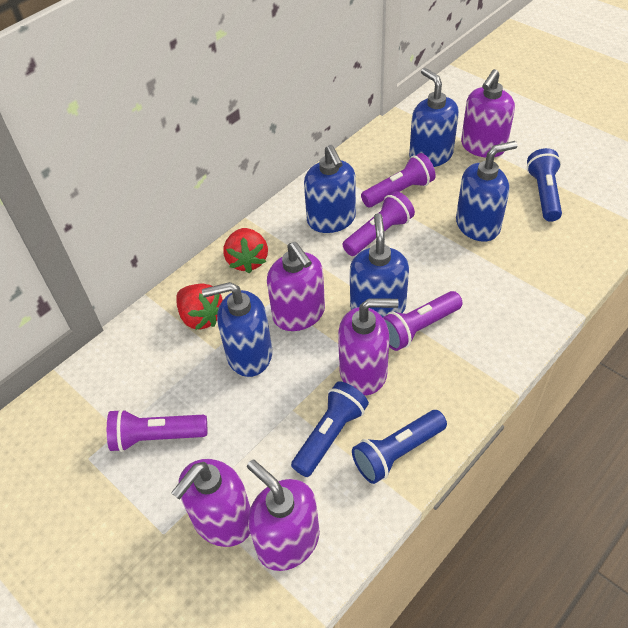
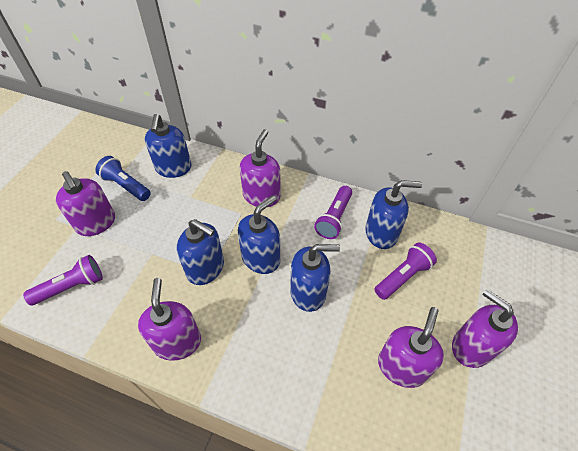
blue flashlight: [291,381,369,477] [352,410,447,484] [527,148,562,222] = 3 -> [95,156,151,201] = 1
purple flashlight: [107,409,207,452] [342,191,415,256] [361,153,436,207] [383,291,463,351] = 4 -> [23,255,103,305] [314,186,352,239] [375,242,437,300] = 3
red strawberry: [176,283,223,330] [223,228,268,273] = 2 -> none = 0

